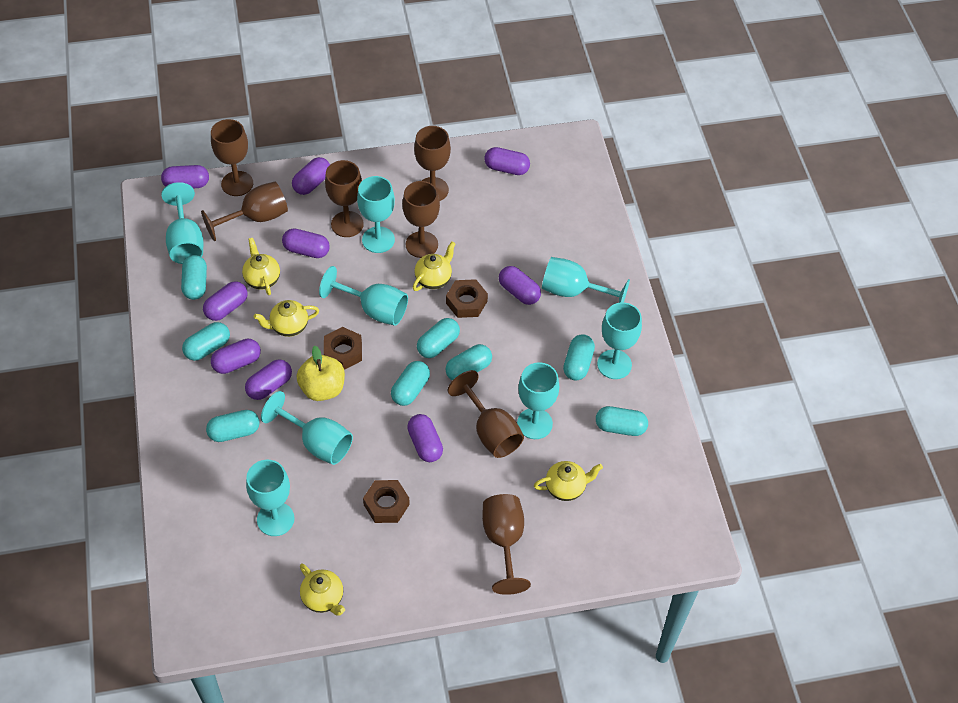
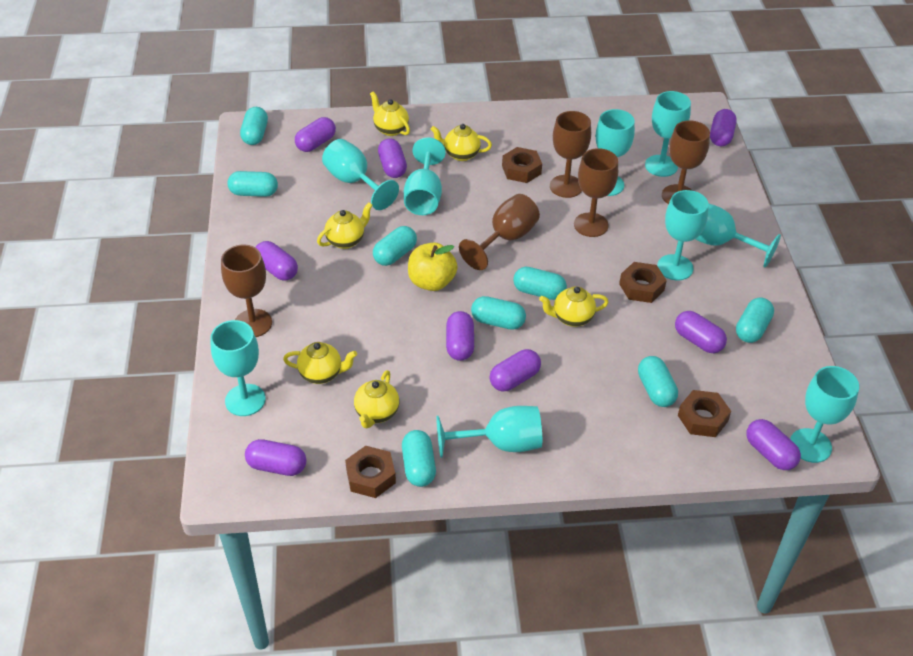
brown goblet: [201,181,288,241] [211,119,253,196] [325,160,364,237] [402,181,440,258] [414,126,451,201] [448,370,524,458] [482,494,531,595] = 7 -> [221,245,272,337] [459,194,540,270] [550,111,591,198] [574,148,618,237] [662,120,710,204] = 5
brown nut: [324,327,362,370] [363,480,410,523] [446,279,488,318] = 3 -> [345,446,396,498] [502,147,542,183] [619,262,667,303] [678,390,731,437] = 4
turquoise goblet: [161,182,203,264] [246,460,294,536] [261,391,353,465] [319,266,408,326] [357,176,395,253] [517,362,559,439] [542,257,630,303] [597,302,642,379] = 8 -> [210,320,266,416] [322,139,399,210] [404,137,446,215] [436,406,542,458] [596,109,635,196] [645,91,691,177] [657,190,709,280] [696,203,781,268] [790,366,859,463] = 9
yellow teapot: [242,238,280,295] [254,300,319,337] [300,563,345,616] [412,242,456,291] [534,461,603,501] = 5 -> [283,342,357,384] [317,202,373,249] [354,370,399,429] [370,91,410,136] [431,124,492,161] [539,286,609,327] = 6

